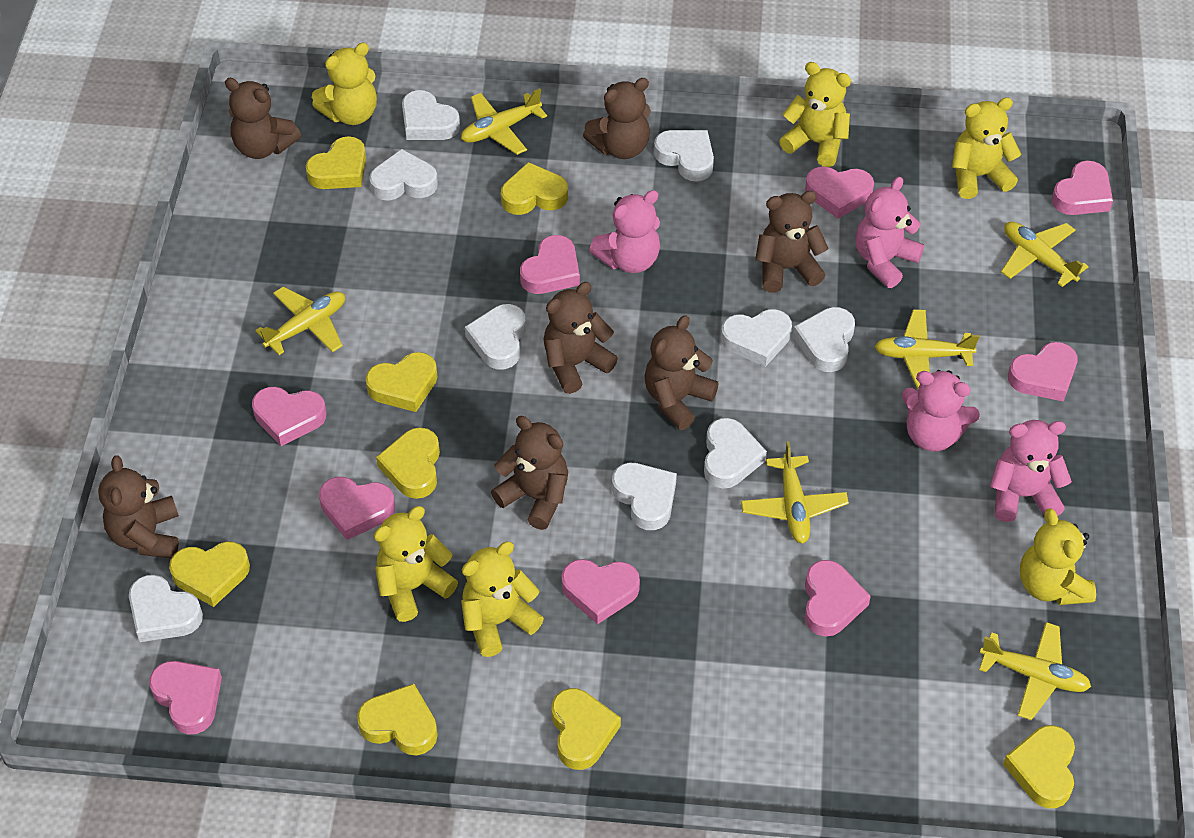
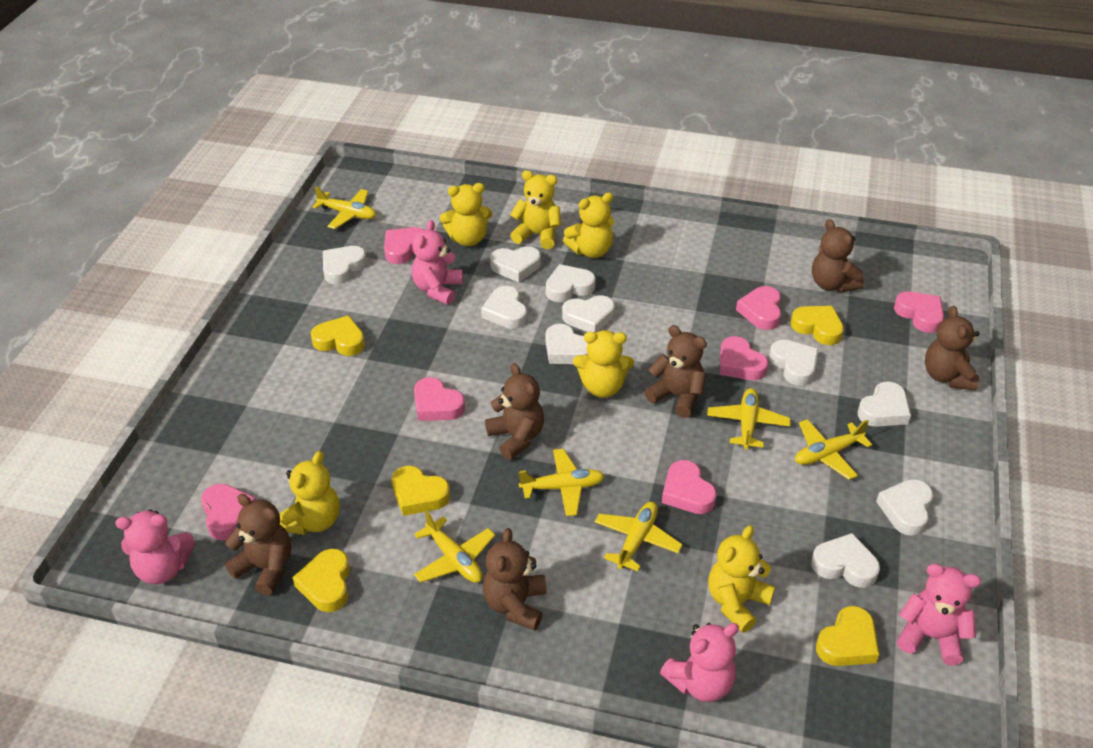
brown teddy bear: [98,455,179,558] [225,78,301,159] [491,416,568,530] [544,282,618,394] [583,78,651,159] [644,315,719,430] [755,191,829,293] = 7 -> [225,494,291,596] [483,528,546,630] [485,363,544,460] [645,325,707,418] [812,219,864,293] [925,306,980,391] = 6
pink heart: [149,661,222,735] [252,387,327,446] [319,477,395,540] [520,235,580,294] [561,559,640,624] [804,560,871,637] [805,167,874,219] [1008,342,1077,402] [1052,161,1113,215] = 9 -> [201,484,256,540] [384,227,423,264] [414,377,465,421] [662,460,717,514] [720,336,768,380] [736,286,781,330] [894,291,944,333] = 7
white heart: [129,575,203,642] [369,149,438,201] [402,90,460,140] [465,304,526,370] [612,463,677,530] [654,130,714,182] [704,418,767,488] [721,309,792,367] [793,307,855,372] = 9 -> [323,246,367,284] [481,286,527,329] [490,246,541,282] [546,264,596,302] [546,324,588,364] [562,295,615,333] [769,340,818,386] [811,533,880,588] [858,381,911,427] [876,479,933,536] = 10
yellow heart: [169,542,250,607] [306,136,366,189] [357,684,438,755] [365,352,437,412] [376,427,440,499] [501,162,568,215] [551,688,621,770] [1003,725,1075,808] = 8 -> [292,549,350,612] [311,315,365,356] [392,466,450,516] [791,306,844,345] [816,606,879,666] = 5

